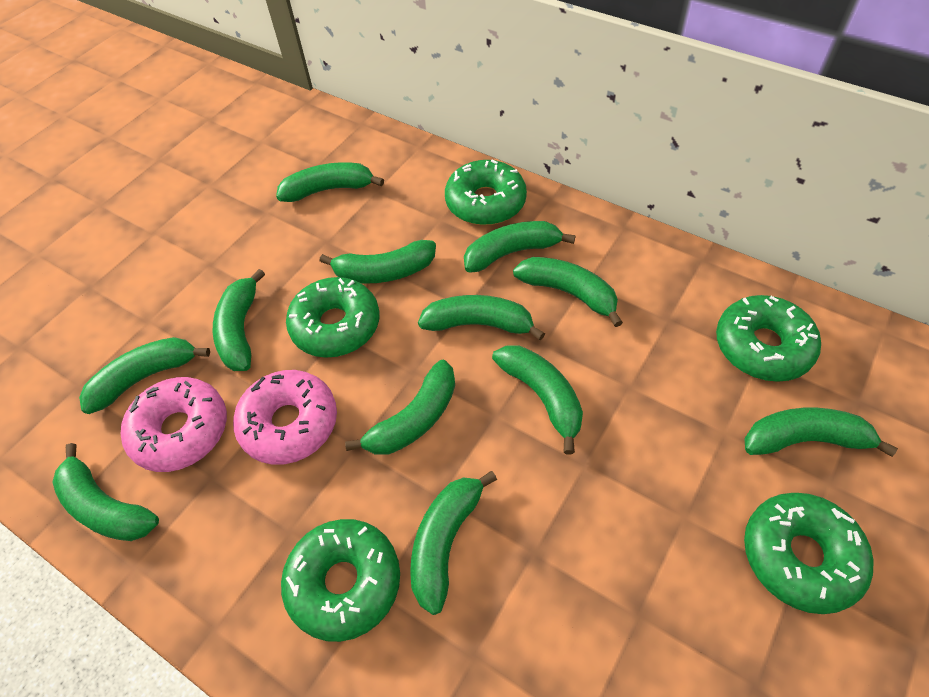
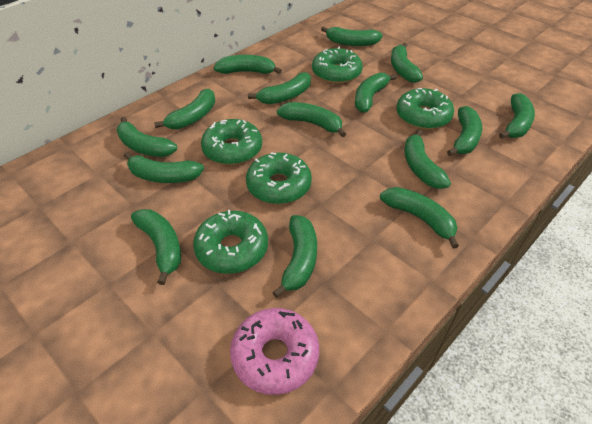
green banana: [52,443,159,541] [79,337,210,414] [213,269,265,371] [276,162,384,202] [320,240,436,284] [345,360,455,455] [410,471,497,615] [418,295,545,340] [464,221,576,273] [492,345,583,455] [513,257,623,327] [744,408,898,457] = 12 -> [117,117,177,157] [124,152,204,183] [131,209,181,285] [154,88,215,129] [214,55,282,74] [248,72,311,104] [272,215,317,298] [277,102,346,137] [321,26,382,46] [355,73,397,113] [380,187,459,249] [391,43,423,83] [404,130,451,189] [447,106,482,156] [499,93,535,139] = 15
pink donut: [121,377,227,472] [233,370,337,465] = 2 -> [230,308,319,395] = 1

